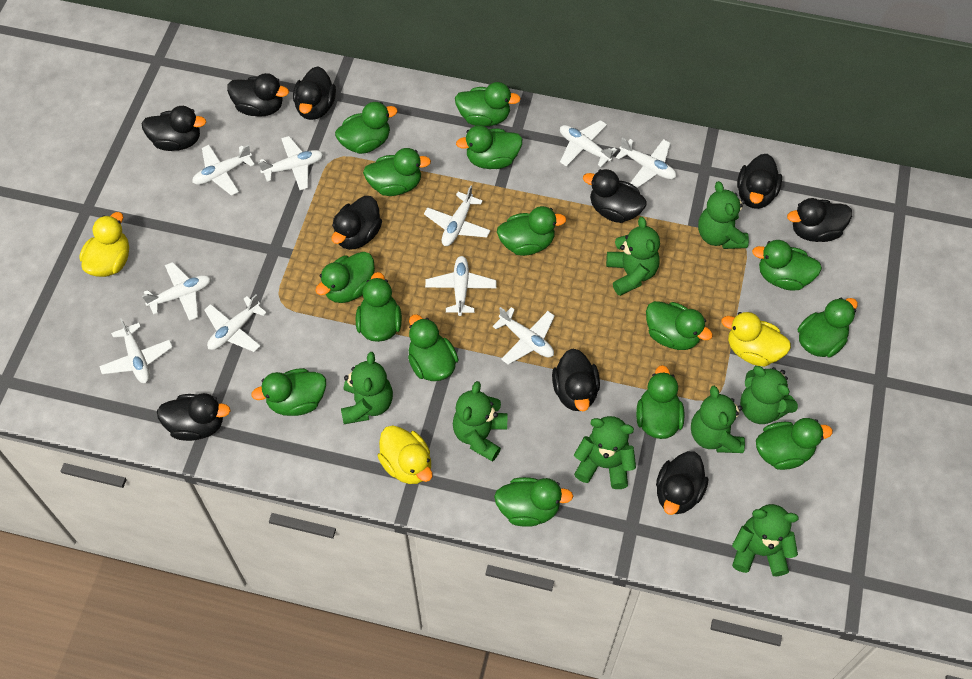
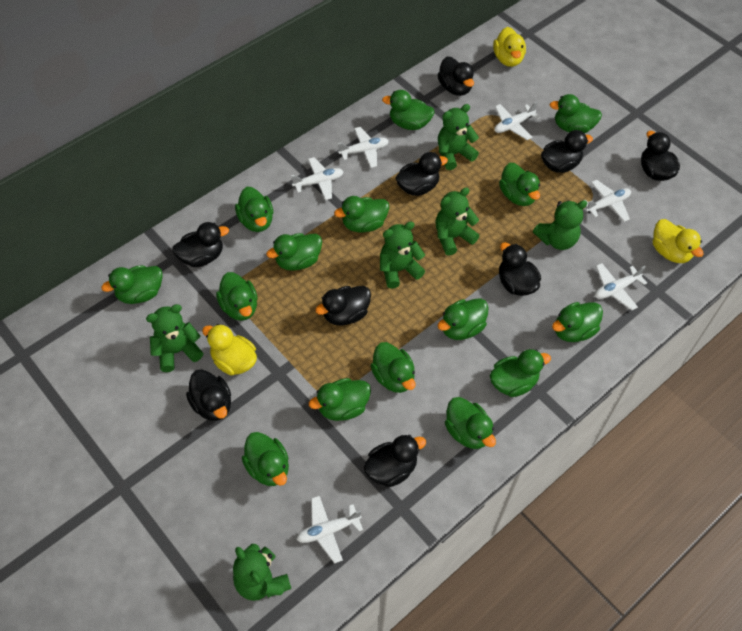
black duck: [142,106,206,151] [157,393,231,441] [227,73,289,117] [293,66,336,120] [331,196,382,250] [552,348,600,412] [583,169,647,223] [656,451,708,515] [737,154,782,209] [787,198,852,242] = 10 -> [172,222,229,267] [186,369,231,421] [315,286,371,326] [364,435,426,487] [395,152,448,196] [437,56,474,96] [499,242,541,296] [541,130,593,173] [641,131,680,181] = 9
green teddy bear: [341,352,393,424] [453,381,507,462] [574,416,636,489] [606,217,660,296] [691,386,745,453] [698,181,749,249] [732,504,799,576] [740,366,798,424] = 8 -> [146,304,203,372] [233,544,291,601] [380,222,425,289] [435,188,479,255] [438,104,479,170] [533,200,587,250] = 6
white plane: [99,318,172,383] [142,262,211,321] [192,145,255,196] [204,295,267,352] [258,136,323,190] [424,185,491,246] [425,256,497,316] [493,307,555,365] [560,120,617,167] [616,138,677,188] = 10 -> [291,157,344,200] [296,496,363,564] [338,127,389,168] [494,102,540,140] [585,180,631,222] [595,263,647,310] = 6

